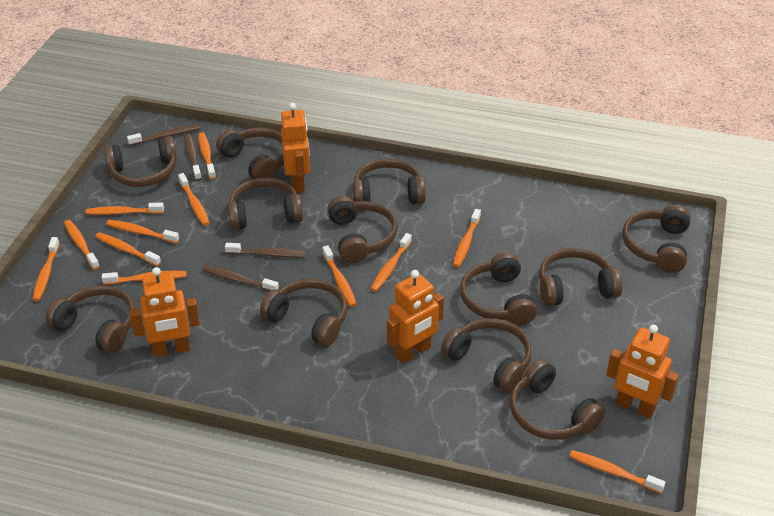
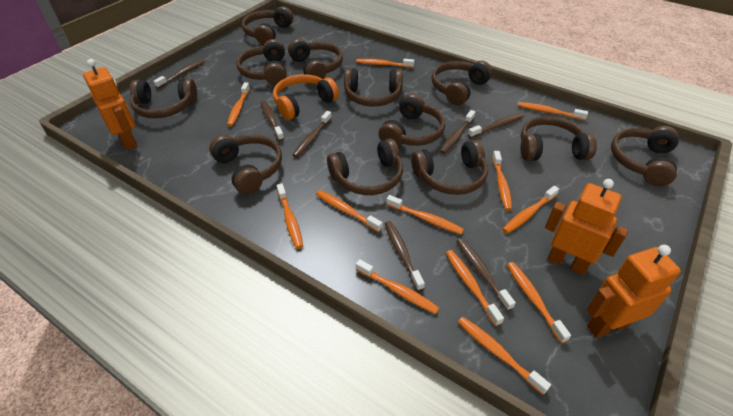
brown toothbrush: [127,125,200,146] [184,134,202,181] [202,265,279,291] [225,243,306,258] = 4 -> [153,59,205,89] [261,101,284,141] [293,111,332,157] [384,221,425,291] [440,110,475,154] [456,238,516,311] [468,113,524,138] = 7
orange headphones: none = 0 -> [273,75,339,120] = 1
orange robot: [130,267,200,357] [281,103,310,192] [387,270,444,363] [606,324,679,418] = 4 -> [83,59,137,150] [545,179,628,275] [586,245,681,338] = 3

